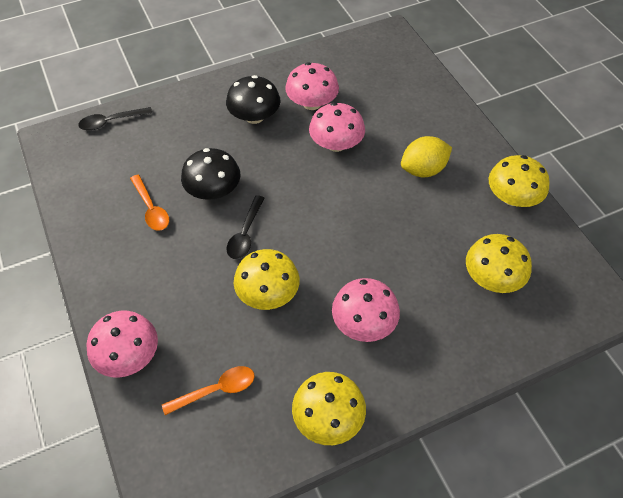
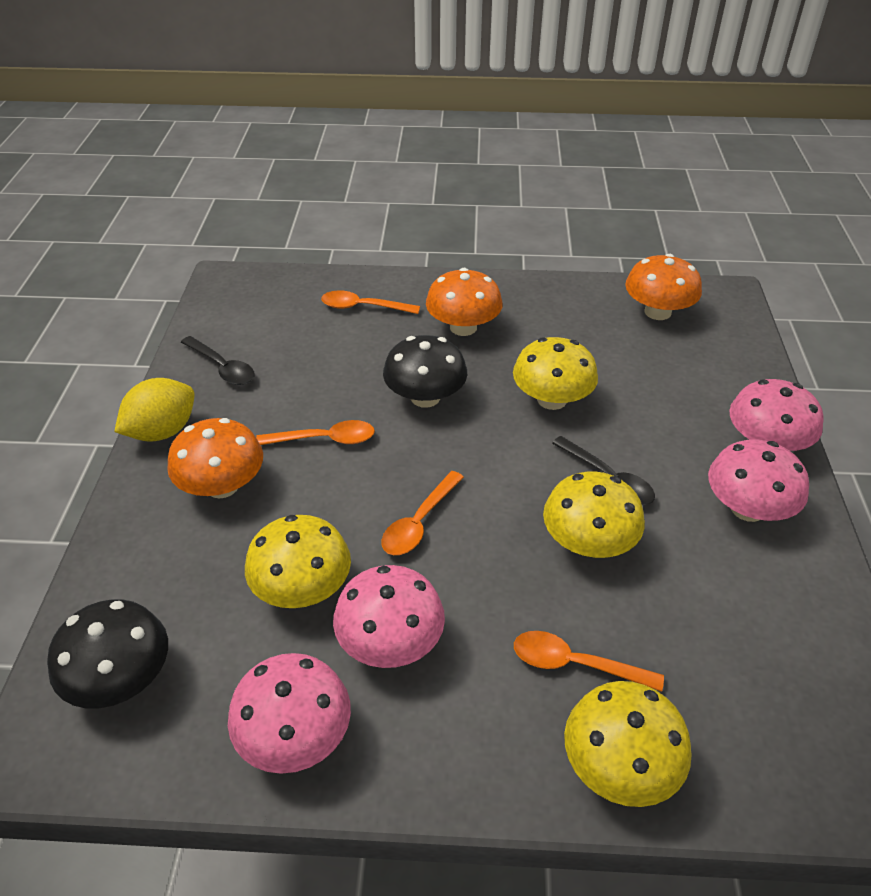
orange mushroom: none = 0 -> [167,418,263,499] [426,268,503,336] [625,254,702,320] = 3
orange spoon: [130,175,169,231] [162,366,255,415] = 2 -> [256,420,375,445] [321,290,420,314] [381,471,464,555] [514,631,664,692] = 4

